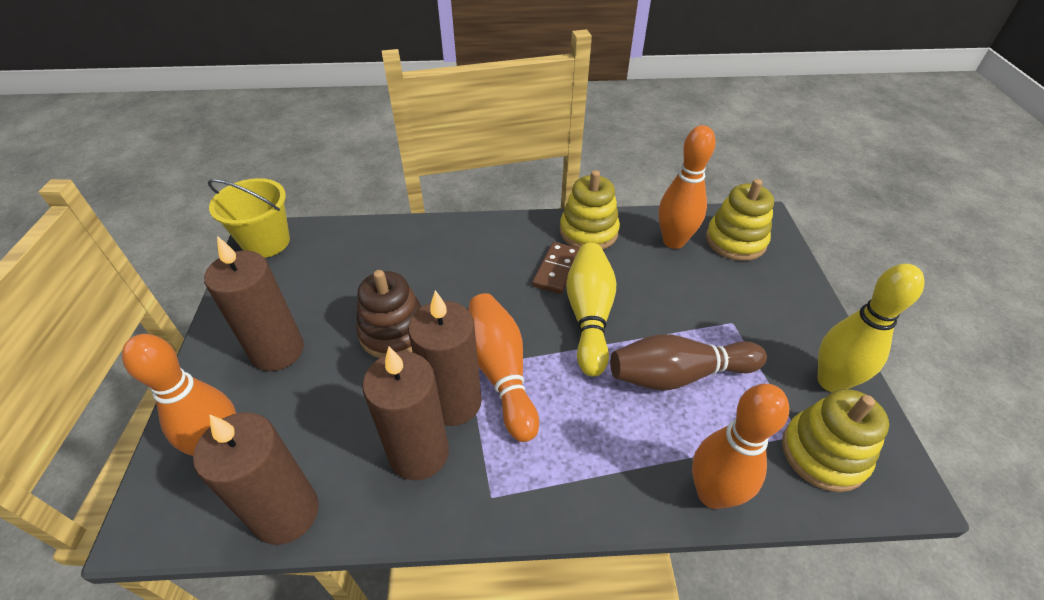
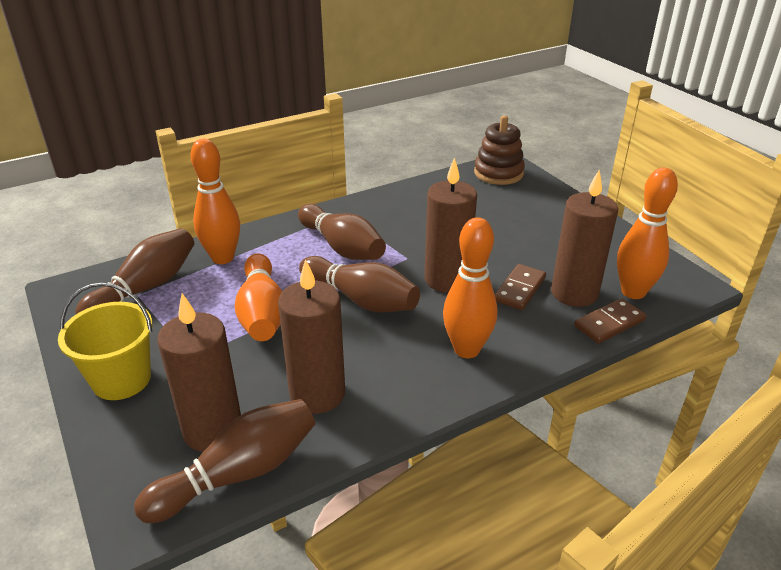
brown bowling pin: [610,334,767,391] = 1 -> [75,228,194,314] [134,399,315,523] [298,204,386,260] [299,256,420,313] = 4
brown domino: [532,242,579,294] = 1 -> [495,264,546,310] [574,298,646,344] = 2
yellow bowling pin: [566,243,616,377] [818,264,924,392] = 2 -> none = 0
yellow stacking toy: [560,170,620,249] [706,179,774,261] [782,389,889,492] = 3 -> none = 0

